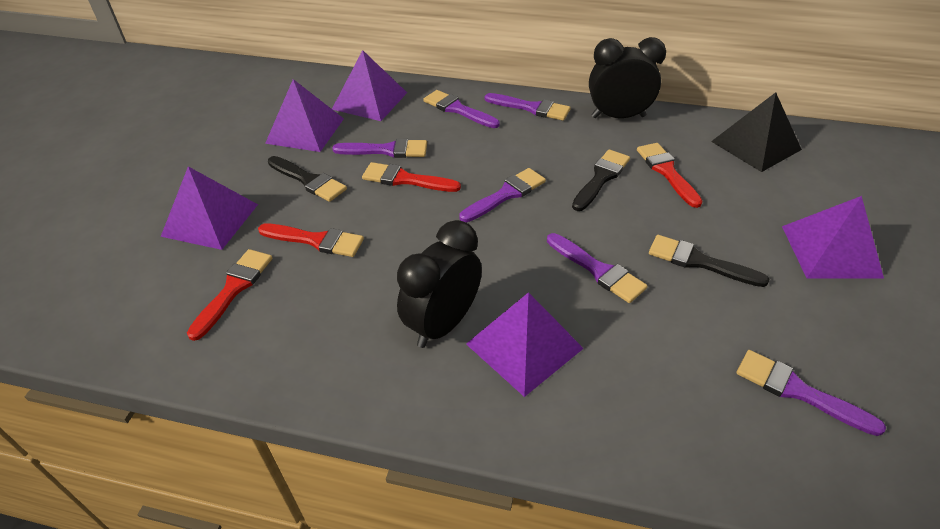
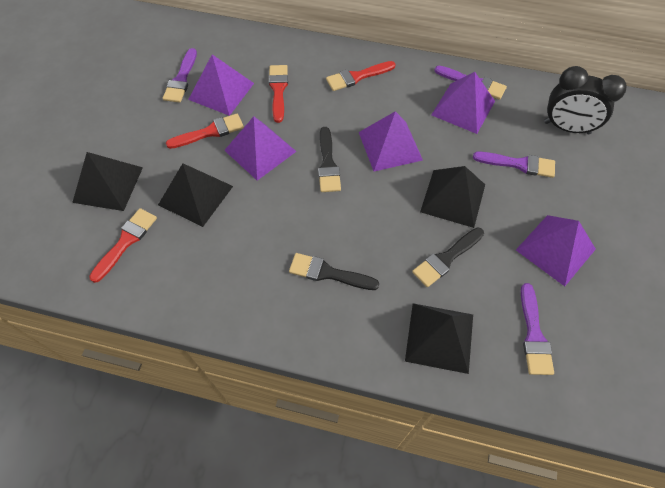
black clock: [397,220,482,348] [589,37,666,118] = 2 -> [544,66,626,134] = 1
black pyramid: [711,92,802,172] = 1 -> [72,152,143,211] [158,163,233,227] [405,303,473,374] [420,166,485,228] = 4
purple brush: [332,138,427,158] [423,90,500,128] [460,168,546,222] [485,93,571,121] [547,233,647,303] [737,350,886,436] = 6 -> [163,48,197,103] [434,66,507,100] [473,152,555,178] [521,283,554,375] = 4

